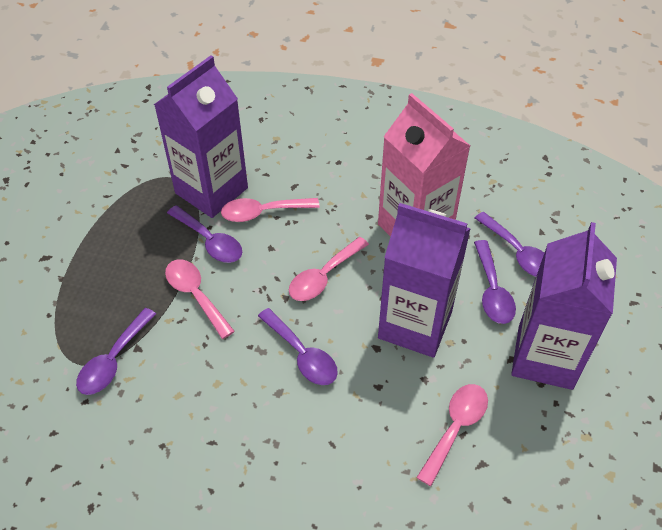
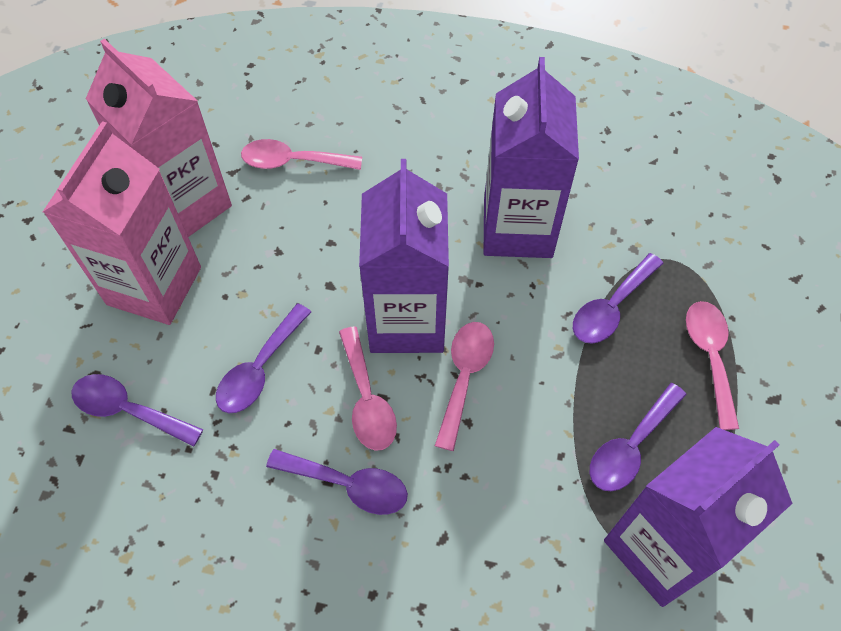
pink carton: [378,93,470,237] = 1 -> [43,121,201,325] [86,39,232,237] = 2

